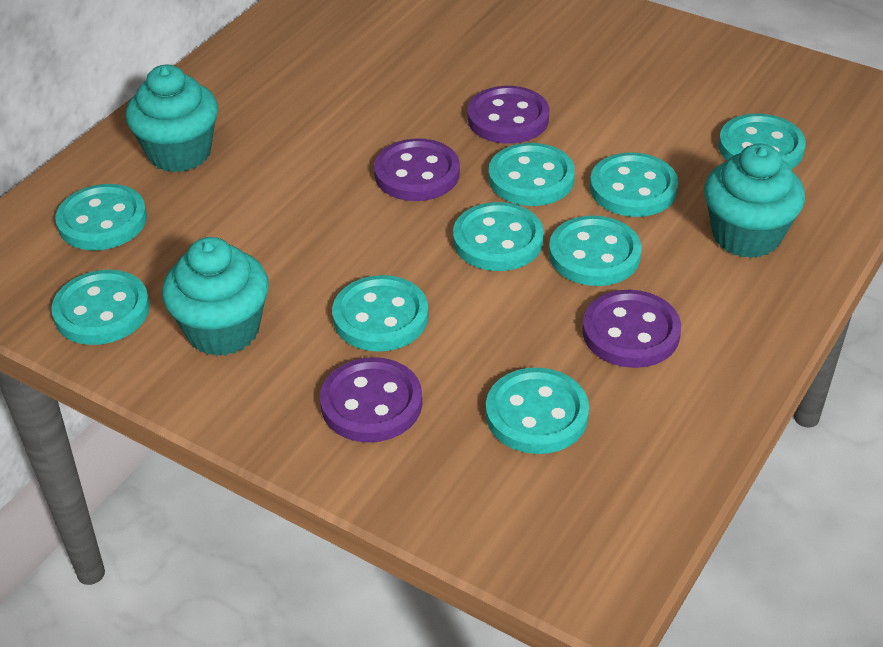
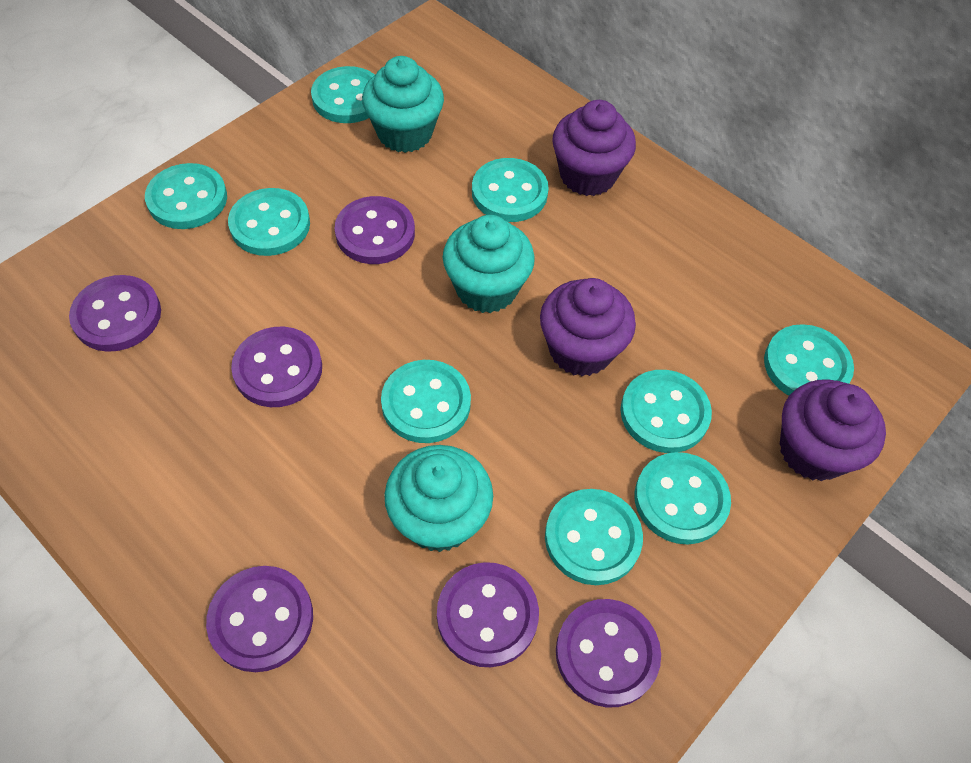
purple button: [320,357,422,443] [374,138,460,201] [467,86,549,144] [582,290,681,368] = 4 -> [69,275,161,352] [206,566,313,672] [231,327,322,407] [335,196,415,264] [437,562,539,667] [556,599,661,708] = 6
purple cupcake: none = 0 -> [540,278,636,376] [552,100,636,196] [779,379,886,481] = 3

